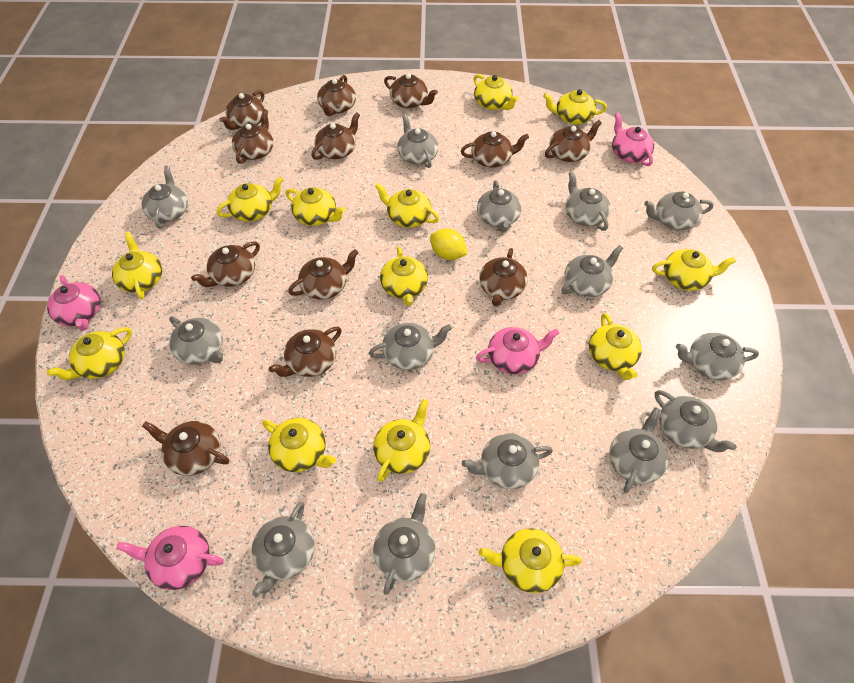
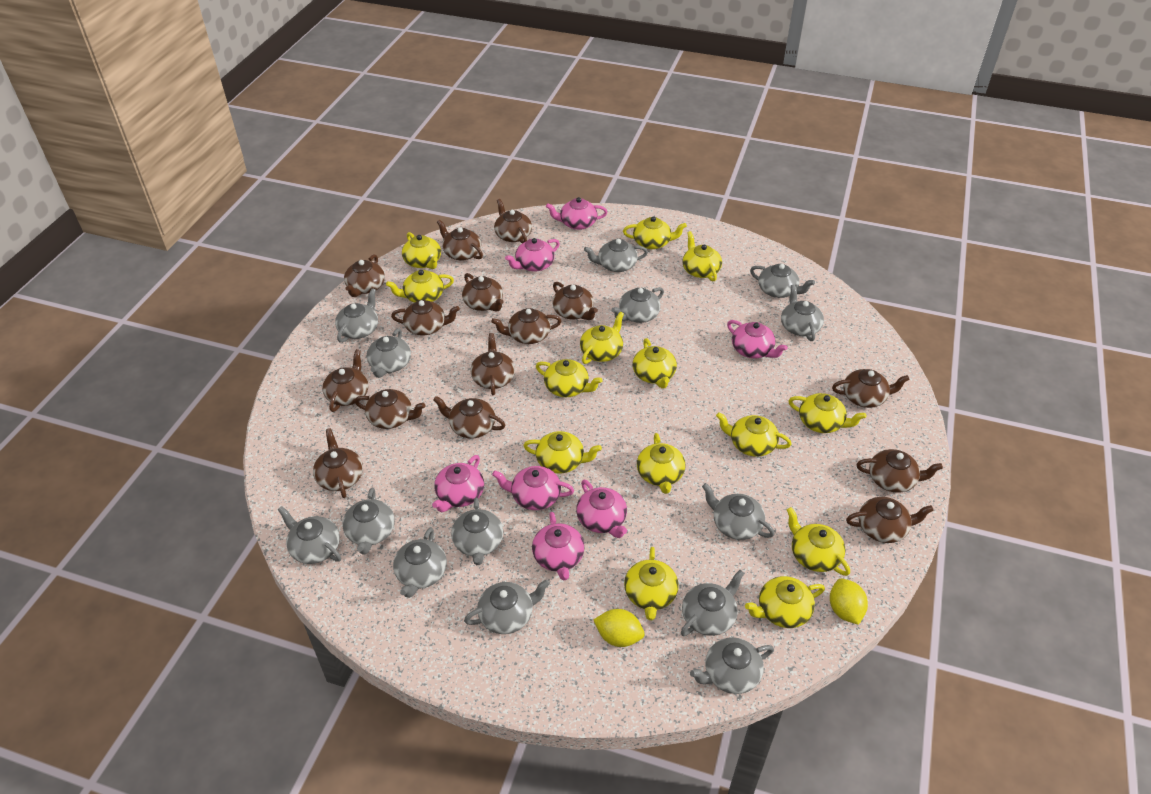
brown teapot: [142,421,229,476] [191,241,260,287] [220,90,265,130] [232,109,274,164] [269,327,342,377] [288,249,359,300] [311,112,360,160] [317,75,356,116] [384,73,438,108] [461,131,529,168] [479,248,528,306] [545,120,602,162] = 12 -> [313,428,363,498] [322,349,369,412] [344,254,385,297] [354,389,425,429] [391,300,460,336] [433,396,505,438] [437,220,483,261] [462,273,504,312] [470,333,515,395] [491,308,561,344] [494,199,532,243] [552,282,598,320] [832,369,910,408] [846,497,934,543] [857,449,943,493] = 15
pink teapot: [47,275,101,331] [116,526,224,590] [476,327,559,374] [612,113,654,166] = 4 -> [432,455,484,512] [492,466,574,510] [505,238,560,272] [532,512,585,581] [546,197,608,230] [576,480,627,538] [727,320,788,358] = 7
yellow lemon: [430,229,468,260] = 1 -> [594,609,645,647] [830,579,868,625] = 2
yellow teapot: [47,327,132,380] [112,232,162,300] [217,177,283,222] [262,418,336,472] [286,187,345,226] [373,399,430,482] [375,183,439,228] [380,247,428,306] [474,74,519,110] [479,528,582,593] [543,89,607,125] [589,313,642,380] [652,249,736,291] = 13 -> [386,270,454,303] [402,232,441,269] [523,431,602,474] [536,359,602,397] [580,312,624,364] [623,216,687,249] [624,547,679,620] [632,338,677,389] [637,433,686,494] [682,231,722,281] [716,412,791,457] [745,576,825,628] [787,507,850,576] [788,393,866,433] = 14

